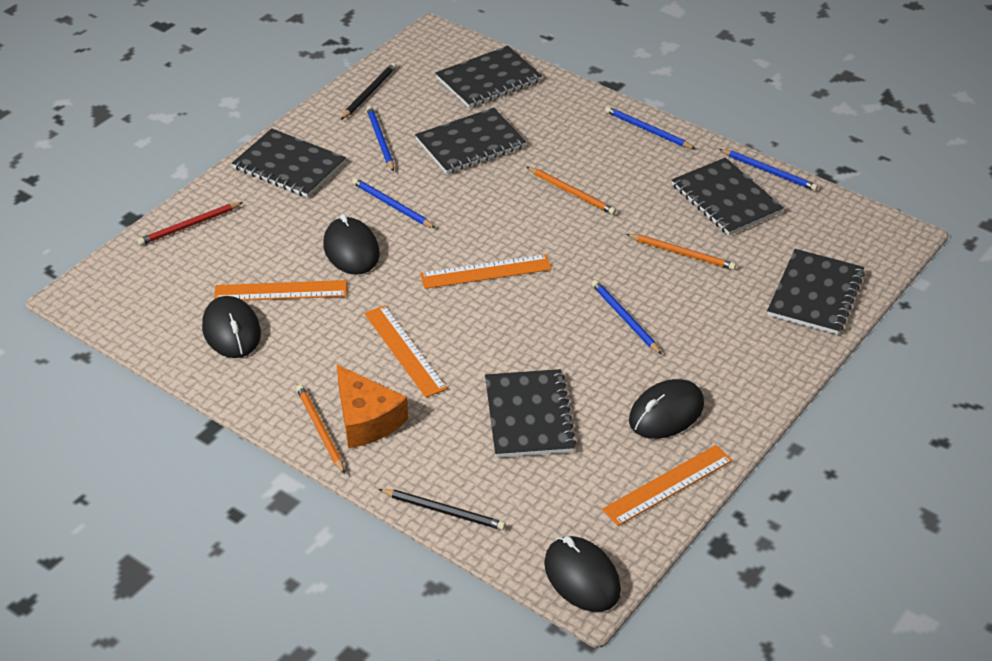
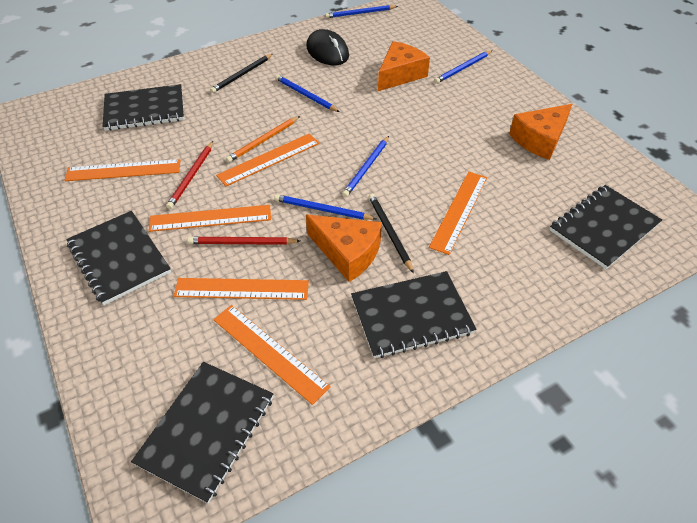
black mouse: [202,296,261,358] [323,214,380,275] [544,536,621,612] [629,379,704,439] = 4 -> [306,29,349,65] = 1
black notebook: [232,128,346,198] [415,108,526,174] [435,46,542,108] [485,369,577,458] [672,158,784,235] [767,249,865,335] = 6 -> [66,211,171,305] [103,84,184,131] [131,362,273,504] [351,271,476,358] [550,185,662,269] = 5
orange cheese: [337,365,408,448] = 1 -> [306,214,382,282] [378,41,430,91] [509,104,572,160] = 3
orange pencil: [296,385,345,474] [527,167,616,215] [626,234,736,270] = 3 -> [226,116,300,163] = 1
orange ruler: [214,280,347,301] [364,305,447,398] [420,254,552,289] [602,445,733,526] = 4 -> [64,159,180,181] [149,205,271,232] [174,278,309,300] [213,305,331,405] [216,134,320,186] [429,172,487,255] = 6
red pencil: [138,202,243,245] = 1 -> [166,141,213,209] [187,237,300,245] = 2

